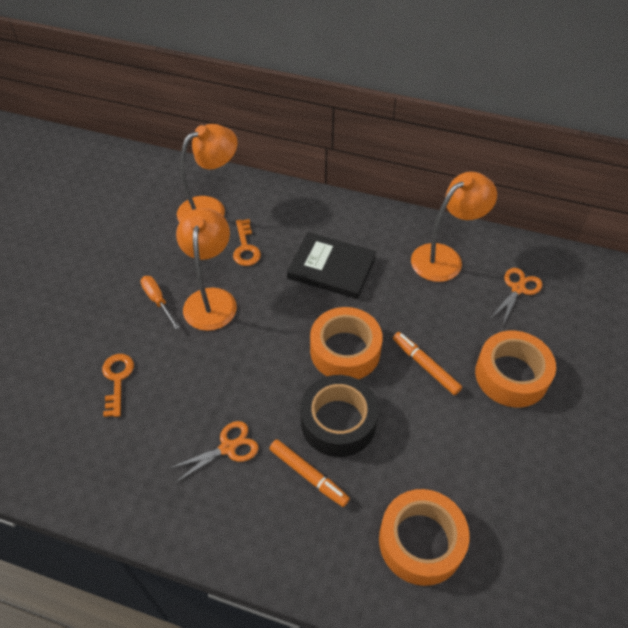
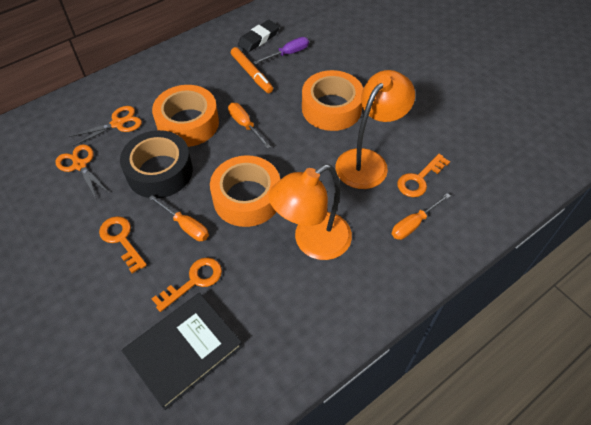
black eraser: none = 0 -> [238,20,279,52] = 1
orange key: [102,354,134,417] [233,219,261,266] = 2 -> [99,216,147,273] [152,258,222,312] [397,154,450,197] = 3
orange lamp: [176,208,237,331] [177,124,238,222] [411,172,497,282] = 3 -> [269,164,352,260] [335,70,415,189] = 2
orange marker: [269,439,350,507] [393,332,462,395] = 2 -> [231,47,273,93] = 1
orange screwdriver: [140,276,180,330] = 1 -> [149,195,209,241] [228,103,271,149] [392,193,450,240] = 3
purple screwdriver: none = 0 -> [254,37,309,64] = 1

